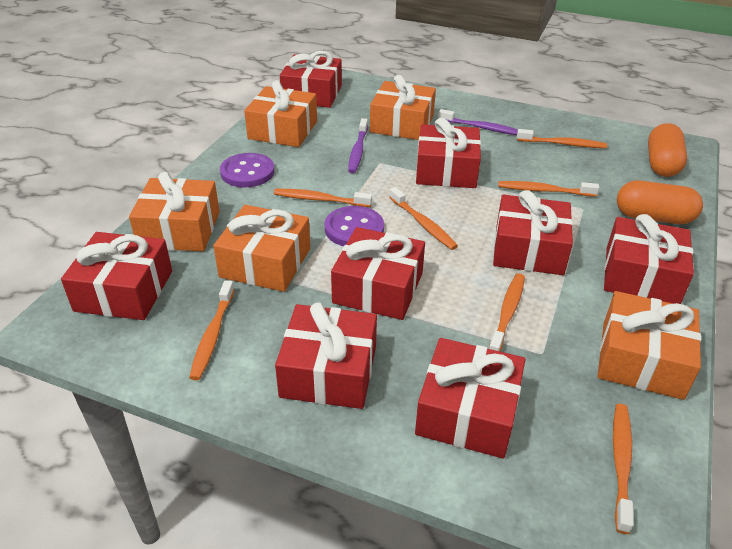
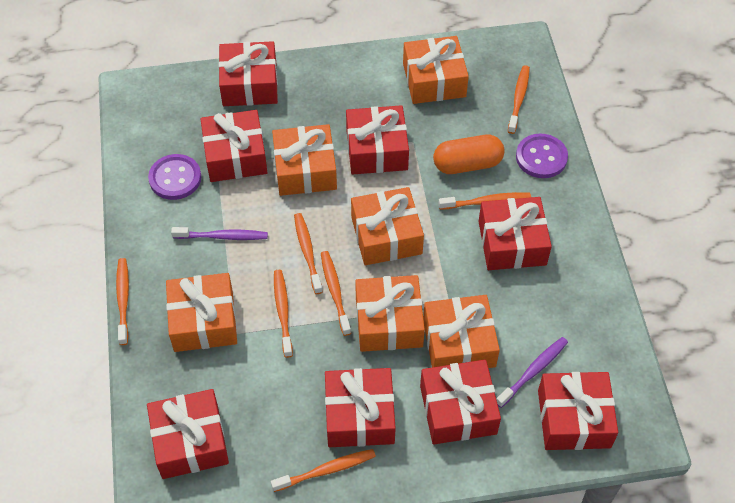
orange capsule: [617,180,703,224] [648,123,687,177] = 2 -> [433,135,505,174] = 1
orange gift: [129,172,220,251] [213,205,310,292] [244,80,317,147] [370,75,436,140] [598,291,701,400] = 5 -> [166,273,237,352] [272,124,337,196] [351,187,424,265] [355,275,425,352] [403,36,469,104] [423,295,500,368] = 6

